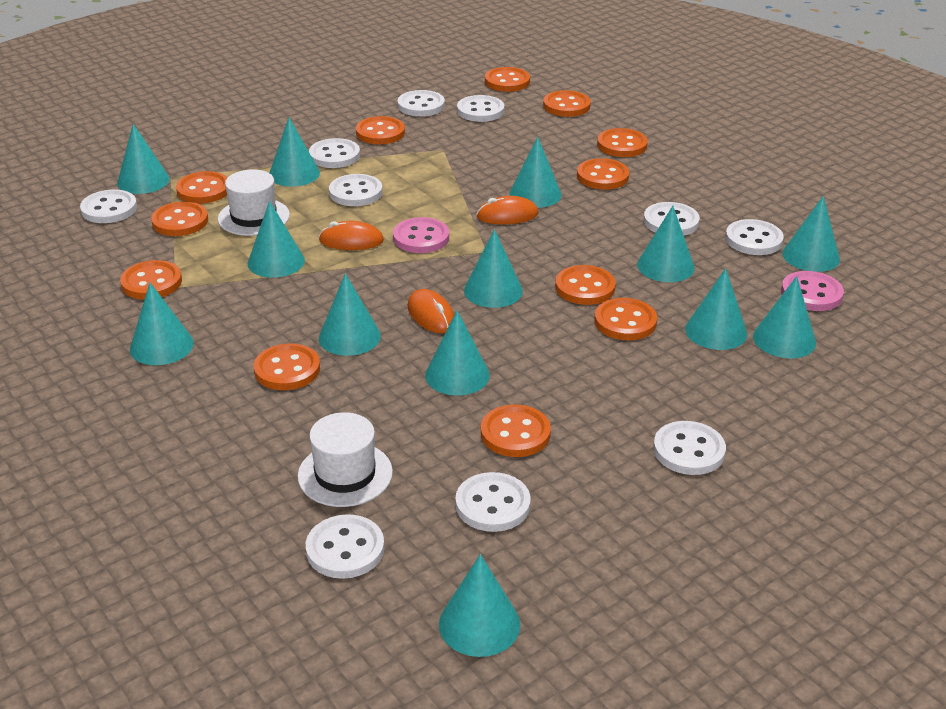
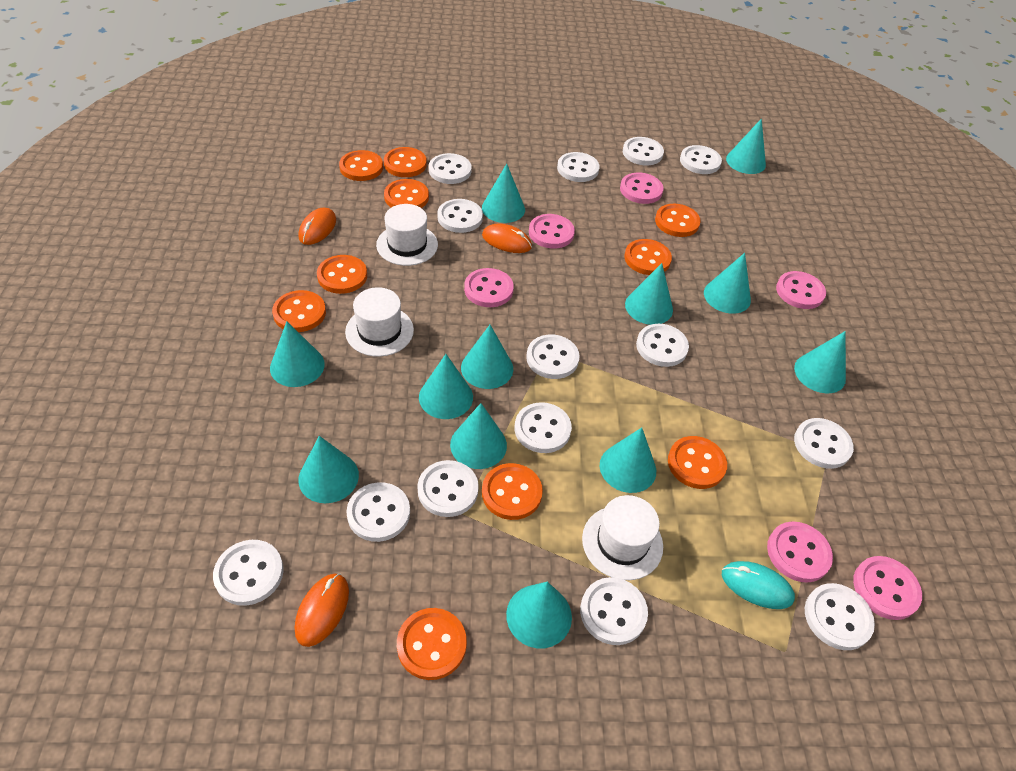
orange button: [120,260,182,300] [151,201,208,236] [176,171,228,204] [254,343,320,390] [356,116,405,144] [481,405,551,457] [485,67,530,92] [543,90,591,117] [555,265,616,305] [577,158,629,190] [594,298,657,340] [597,128,648,157] = 12 -> [272,290,326,332] [317,255,367,294] [339,150,383,181] [384,147,427,177] [384,179,429,208] [397,608,467,680] [482,463,543,520] [624,239,672,275] [655,204,701,237] [668,436,727,489] = 10
pink button: [393,217,449,253] [781,271,844,311] = 2 -> [464,268,514,307] [529,214,575,249] [620,173,664,204] [767,521,833,583] [776,271,826,309] [853,556,922,620] = 6
turquoise cone: [117,124,170,194] [130,283,194,365] [248,201,305,278] [269,118,320,187] [319,273,381,356] [425,311,490,395] [439,554,520,657] [464,229,523,308] [509,137,562,208] [637,206,695,282] [685,268,747,350] [753,276,816,358] [782,196,840,272] = 13 -> [270,321,325,387] [298,436,359,503] [419,354,473,419] [450,403,507,469] [461,325,513,389] [482,164,525,223] [506,582,572,648] [600,427,656,493] [625,263,673,325] [704,253,751,314] [726,118,766,174] [794,331,846,393] = 12
turquoise mouse: none = 0 -> [722,561,795,609] = 1
white button: [80,190,137,223] [306,514,384,579] [309,138,360,168] [329,174,383,206] [397,90,445,116] [455,472,531,532] [457,95,504,122] [644,202,700,236] [653,421,726,475] [725,219,784,255] = 10 -> [213,540,284,606] [346,482,410,542] [417,460,479,517] [429,153,471,184] [437,199,483,233] [515,402,572,453] [526,335,580,379] [557,152,599,182] [580,577,648,645] [623,137,664,165] [636,324,689,367] [680,145,722,174] [794,418,854,469] [805,583,875,650] = 14
white hat: [218,169,290,236] [298,412,393,507] = 2 -> [345,287,414,357] [376,204,438,266] [582,495,663,580] = 3

